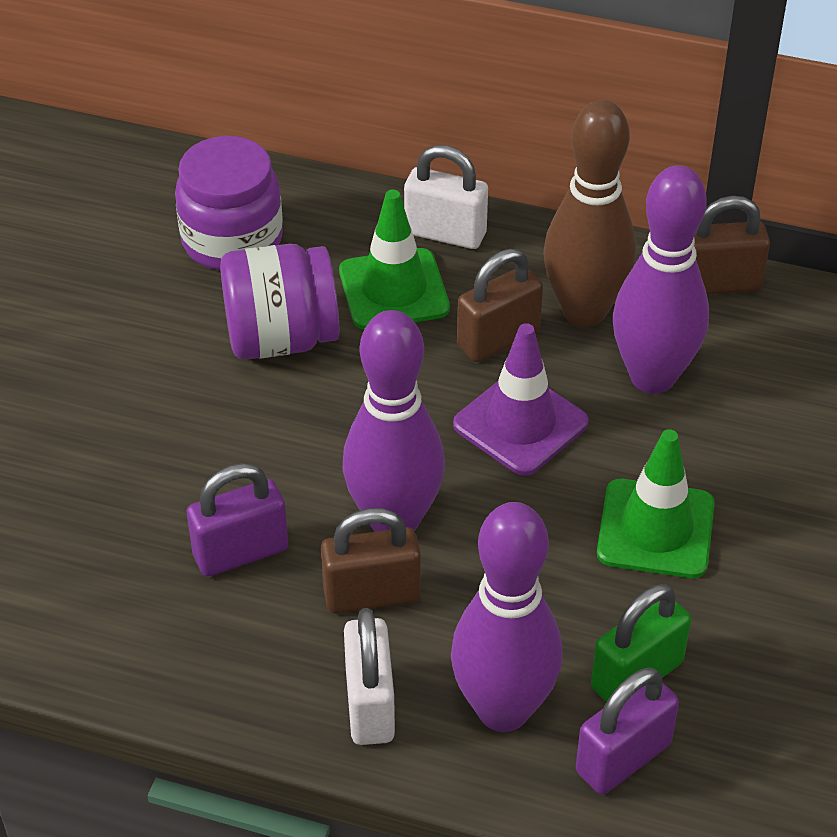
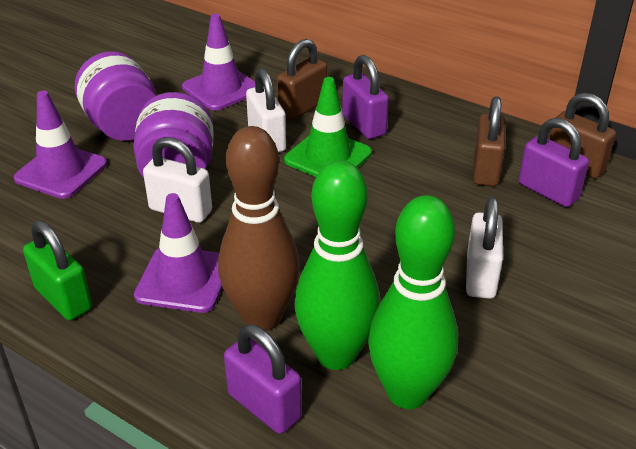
green bowling pin: none = 0 -> [294,160,380,370] [368,195,459,409] = 2
green traffic cone: [339,190,450,330] [597,429,715,578] = 2 -> [284,77,372,177] = 1
purple bowling pin: [342,310,445,532] [451,502,562,732] [613,165,709,394] = 3 -> none = 0
purple padlock: [187,463,288,577] [576,668,679,794] = 2 -> [224,324,302,434] [342,55,389,139] [518,118,589,207] = 3
purple traffic cone: [453,323,589,476] = 1 -> [14,91,107,199] [134,193,222,313] [182,14,255,111] = 3
white padlock: [344,608,395,745] [404,145,488,249] = 2 -> [143,137,212,223] [246,68,286,152] [466,197,503,299] = 3

